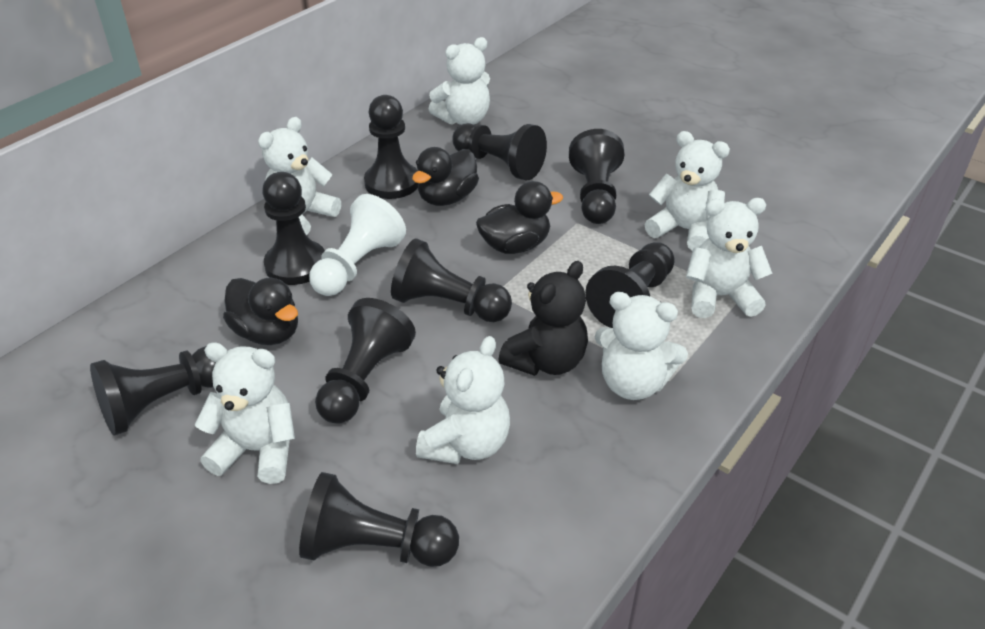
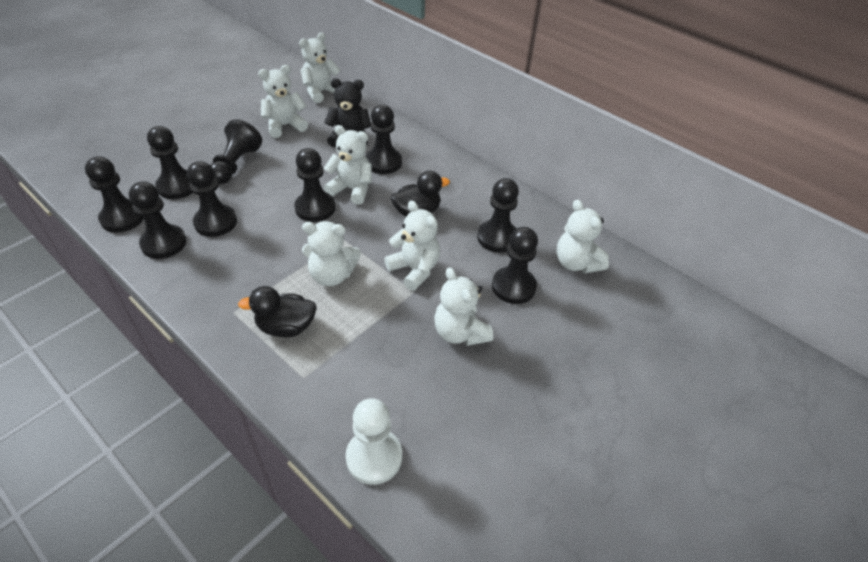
black duck: [223,278,298,345] [412,147,479,206] [476,181,563,254] = 3 -> [238,286,317,338] [391,171,450,217] = 2

